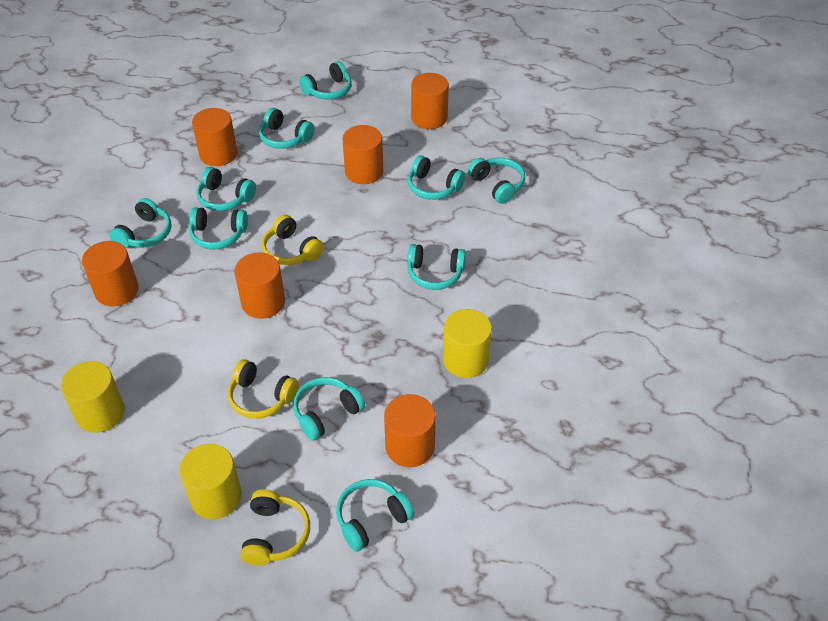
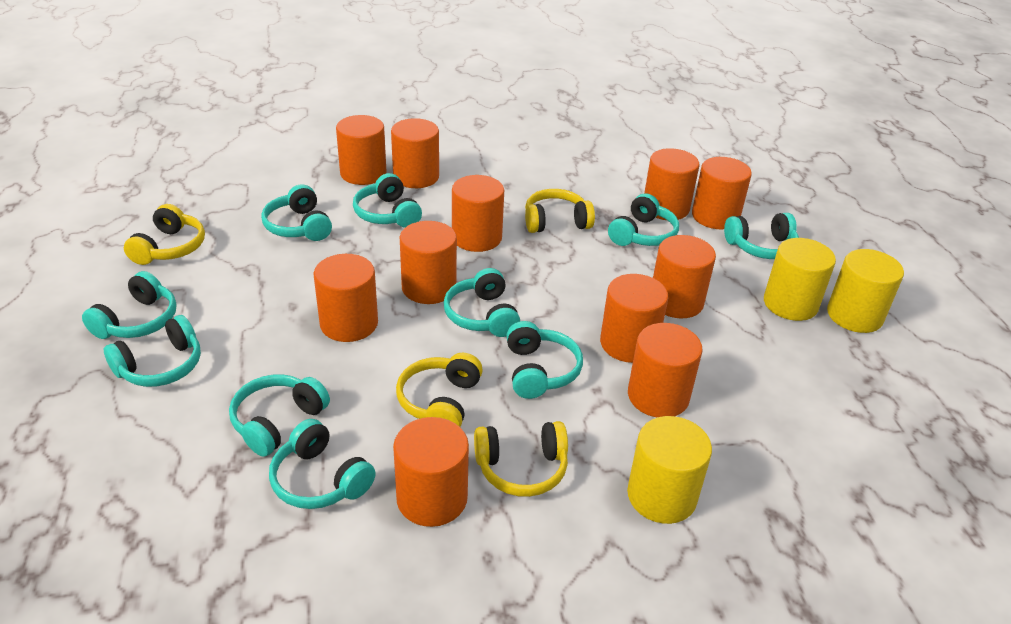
orange cylinder: [82,241,138,307] [192,108,237,166] [234,252,285,319] [342,125,383,184] [384,394,436,467] [411,73,449,129] = 6 -> [314,254,378,342] [336,115,386,185] [391,118,439,188] [393,417,469,527] [400,221,457,304] [452,175,504,252] [600,274,668,363] [628,323,702,417] [644,148,699,220] [653,235,716,318] [692,157,752,229] = 11
yellow headphones: [228,359,299,419] [240,489,310,565] [262,215,324,265] = 3 -> [124,204,205,265] [396,352,483,427] [474,421,568,497] [525,189,595,233] = 4

